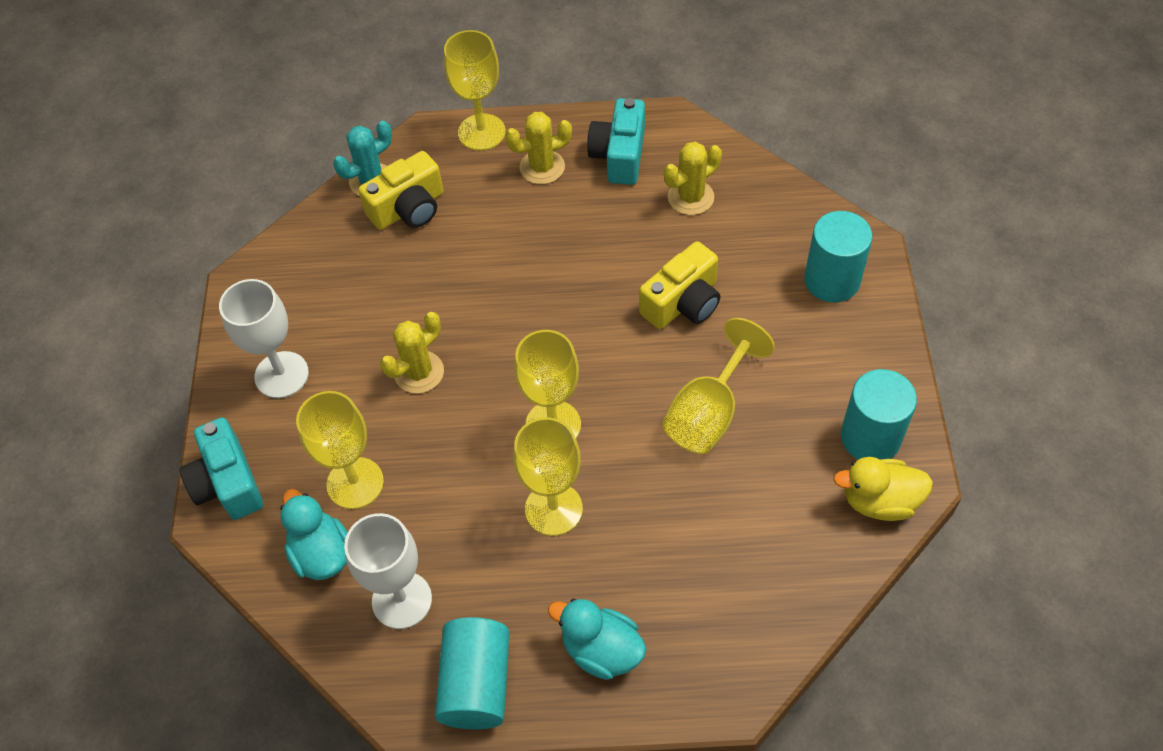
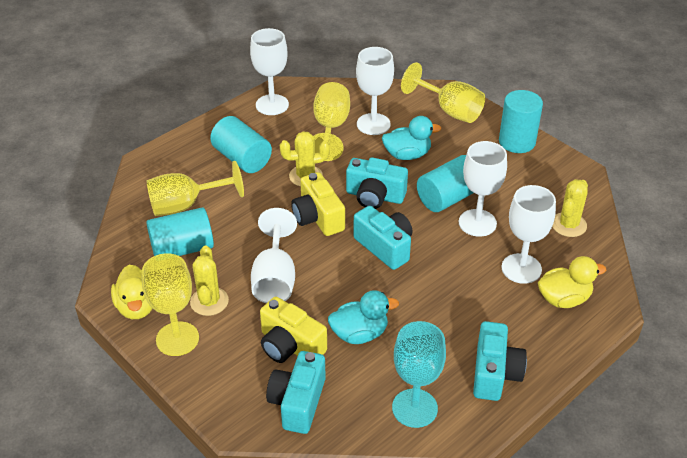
turquoise cactus: [333,121,392,196] = 1 -> none = 0
turquoise camera: [179,417,263,520] [587,98,645,185] = 2 -> [266,351,326,434] [346,158,408,209] [353,206,413,270] [473,321,527,401] = 4
turquoise cylinder: [435,617,510,729] [804,211,873,302] [841,369,917,460] = 3 -> [146,208,214,256] [210,116,272,173] [417,155,473,212] [499,90,543,153] = 4
turquoise goblet: none = 0 -> [392,321,446,428] = 1
white goblet: [219,279,309,398] [344,513,432,629] = 2 -> [250,28,289,115] [251,208,297,303] [356,47,394,135] [459,141,507,237] [501,185,556,284] = 5
yellow duck: [833,457,933,521] = 1 -> [111,265,153,319] [538,256,606,308] = 2
yellow goblet: [296,391,384,509] [444,30,506,151] [513,417,583,536] [514,330,581,438] [662,318,775,454] = 5 -> [142,253,199,356] [147,161,244,216] [313,82,350,161] [401,62,485,123] = 4

